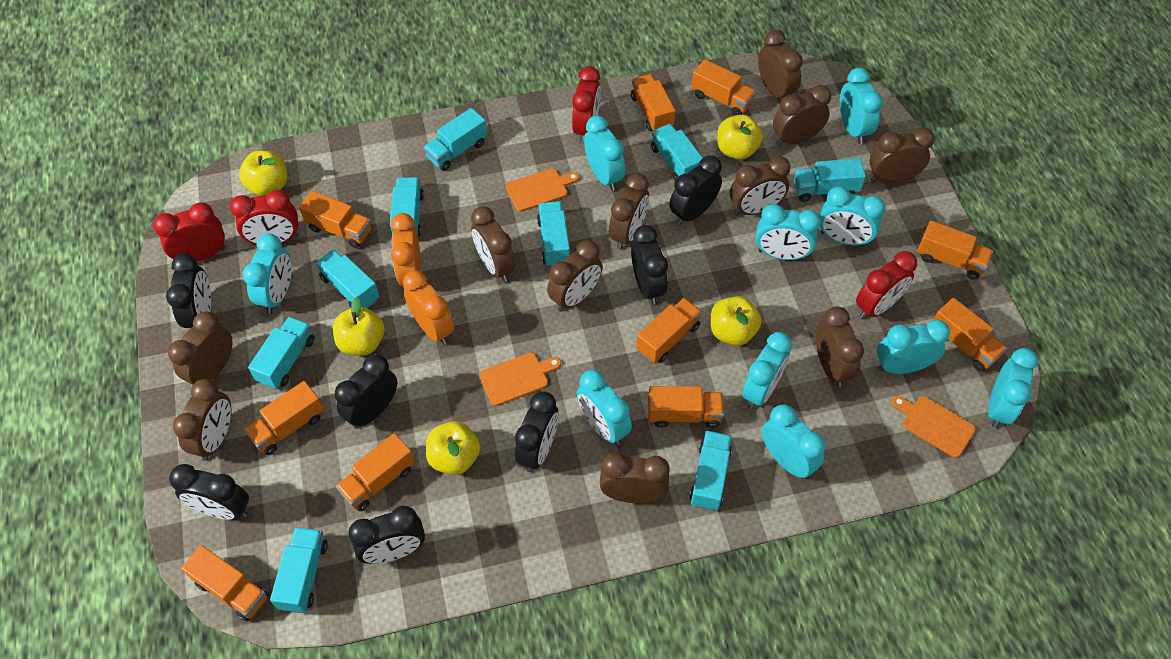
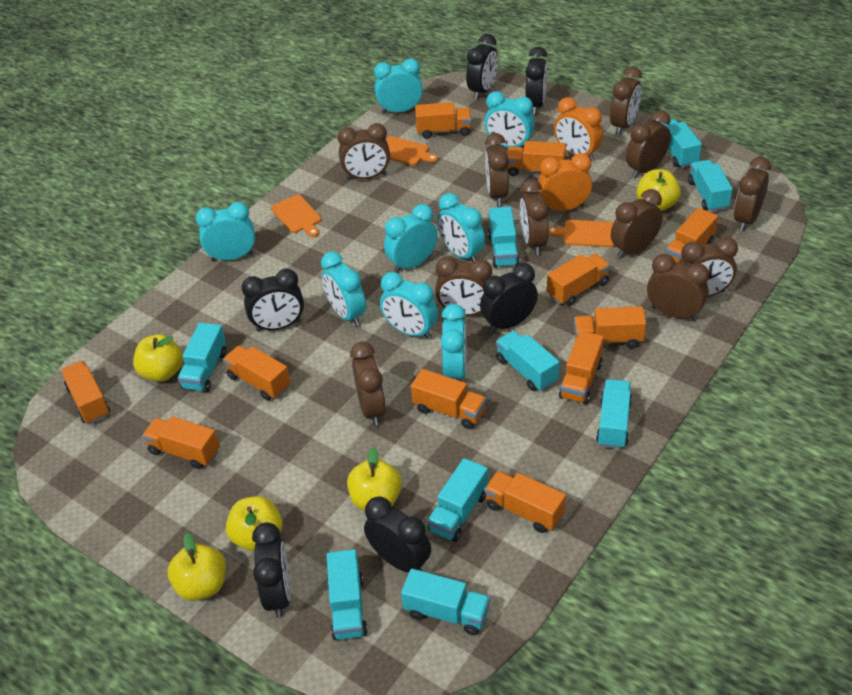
black clock: [166,253,211,328] [169,464,249,520] [335,354,398,429] [348,506,425,564] [515,391,559,472] [631,225,668,304] [669,156,722,225] = 7 -> [242,269,304,332] [252,522,291,618] [364,496,431,572] [466,34,498,100] [480,263,538,333] [525,47,547,115] = 6
orange truck: [181,545,269,621] [244,381,324,455] [299,191,372,248] [336,433,415,511] [631,74,676,131] [636,298,702,363] [648,386,724,428] [691,59,756,116] [917,220,993,280] [933,298,1007,371] = 10 -> [61,361,110,424] [142,416,220,469] [223,345,290,401] [411,369,486,429] [415,102,472,139] [484,471,566,533] [507,141,566,176] [547,254,610,306] [559,331,604,404] [574,306,646,348] [666,208,718,262] = 11
red clock: [153,202,225,262] [230,190,298,245] [572,66,601,143] [856,251,917,319] = 4 -> none = 0
turquoise clock: [243,234,292,314] [577,370,632,445] [584,115,625,191] [742,332,792,409] [756,204,821,260] [762,404,826,479] [820,186,885,246] [840,68,883,144] [877,320,950,374] [988,348,1038,428] = 10 -> [196,202,255,262] [321,251,366,326] [374,59,423,114] [380,272,438,339] [384,204,438,273] [437,193,485,262] [440,304,467,380] [484,91,535,148] = 8

